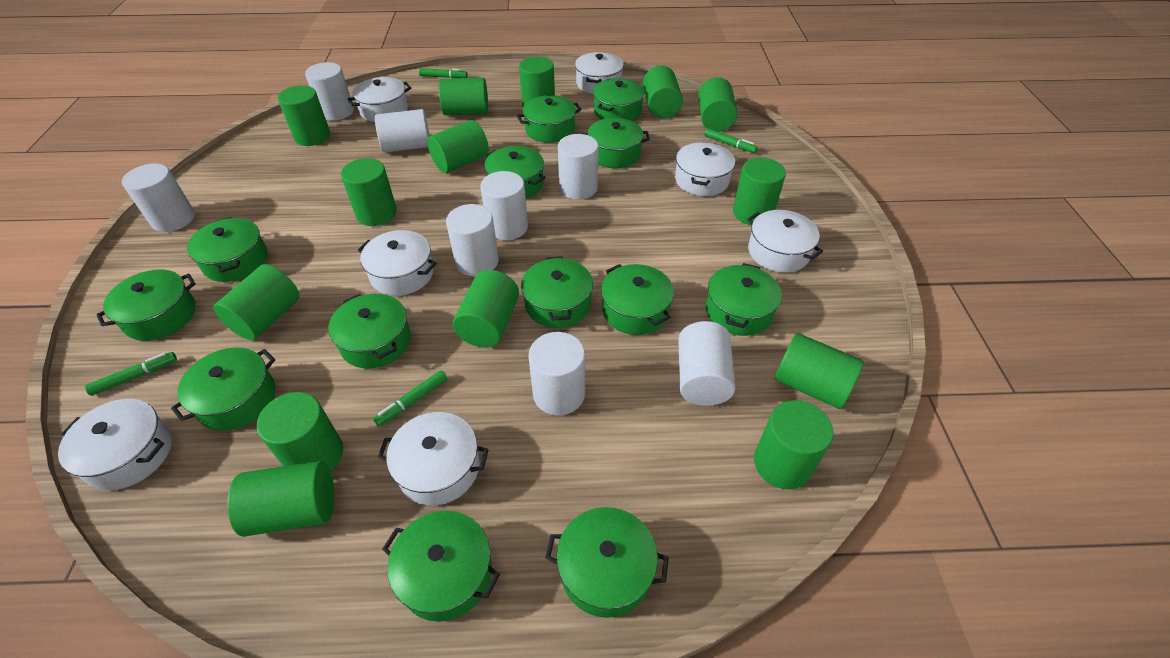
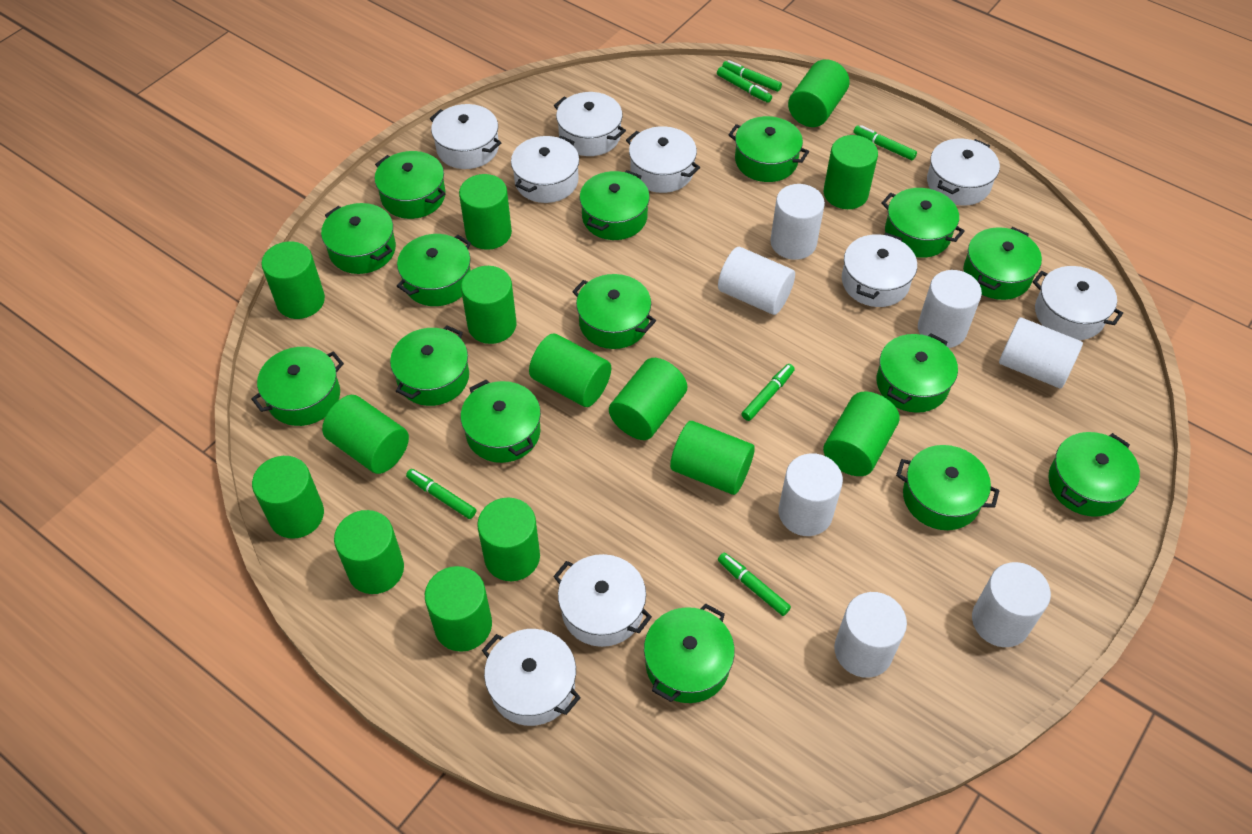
green marker: [85,352,177,396] [373,370,447,426] [419,68,468,78] [705,128,758,153] = 4 -> [406,469,476,519] [717,67,772,103] [718,553,791,616] [722,60,782,92] [742,364,795,421] [853,125,917,160] = 6
green pot: [96,269,196,341] [171,348,275,431] [187,217,267,282] [328,294,411,369] [382,511,500,622] [484,146,546,198] [517,95,582,143] [521,256,593,328] [545,507,669,618] [582,118,650,168] [593,78,645,121] [601,264,674,335] [706,263,782,336] = 13 -> [251,347,344,426] [321,203,396,274] [375,151,446,219] [390,326,469,406] [397,234,471,306] [461,380,541,463] [572,274,656,349] [580,170,650,240] [644,604,735,703] [728,116,809,182] [877,333,958,413] [881,188,965,258] [896,445,999,530] [963,227,1042,300] [1048,432,1140,517] = 15
white cylinder: [122,164,195,232] [305,62,354,120] [375,109,430,152] [446,204,499,276] [480,171,528,240] [529,332,585,415] [558,134,599,199] [678,321,735,406] = 8 -> [718,247,795,315] [770,184,825,260] [778,453,843,536] [834,592,907,678] [918,270,982,348] [972,562,1051,647] [999,317,1083,388] = 7
white pot: [58,399,172,490] [348,77,411,122] [358,230,436,296] [378,412,489,506] [575,52,624,94] [675,142,735,196] [747,210,823,273] = 7 -> [430,104,501,169] [482,629,581,726] [511,136,579,203] [553,554,652,647] [554,92,626,156] [626,126,700,193] [842,233,917,307] [927,138,1000,206] [1033,266,1123,340] = 9

